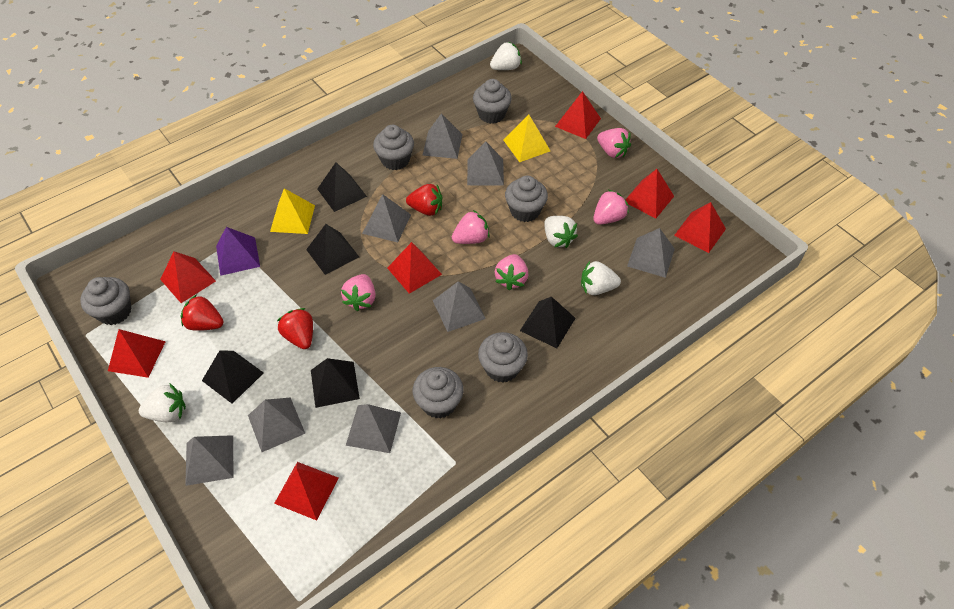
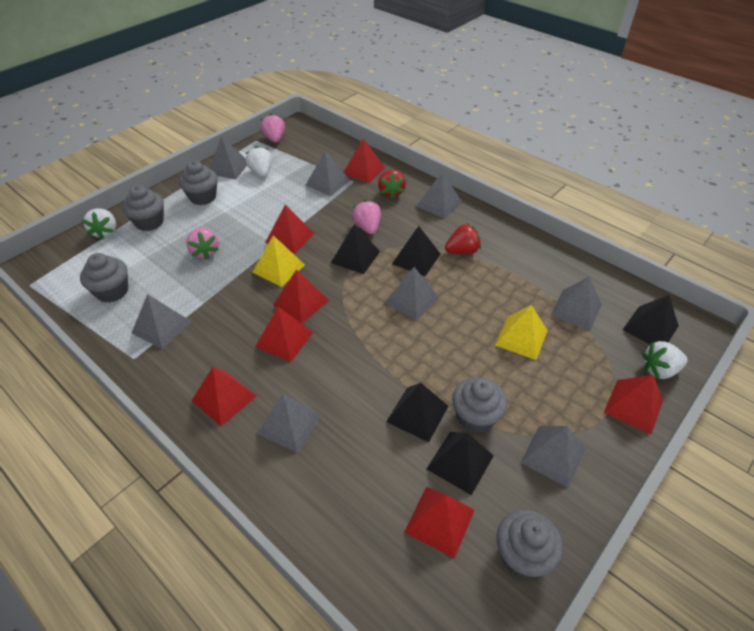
grey cupcake: [80,277,132,325] [373,125,414,170] [413,367,464,419] [473,79,512,124] [478,332,528,383] [505,176,548,222] = 6 -> [80,253,128,303] [122,185,164,231] [179,161,218,205] [452,377,507,433] [496,510,563,578] = 5
pink strawberry: [341,274,376,311] [452,210,490,244] [495,254,528,290] [593,190,629,225] [597,128,631,158] = 5 -> [186,228,219,260] [260,113,285,143] [352,200,381,234] = 3
purple pyramid: [216,227,260,276] = 1 -> none = 0
red strawberry: [180,294,224,331] [277,308,313,349] [406,184,442,216] = 3 -> [378,170,406,199] [445,223,481,254] = 2
white strawberry: [139,384,186,422] [490,42,522,70] [544,216,578,248] [581,261,621,295] = 4 -> [82,208,116,239] [246,146,272,177] [642,341,688,379] = 3

